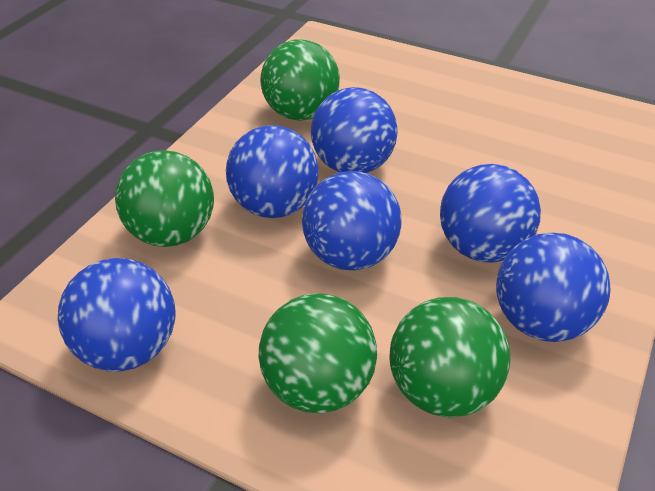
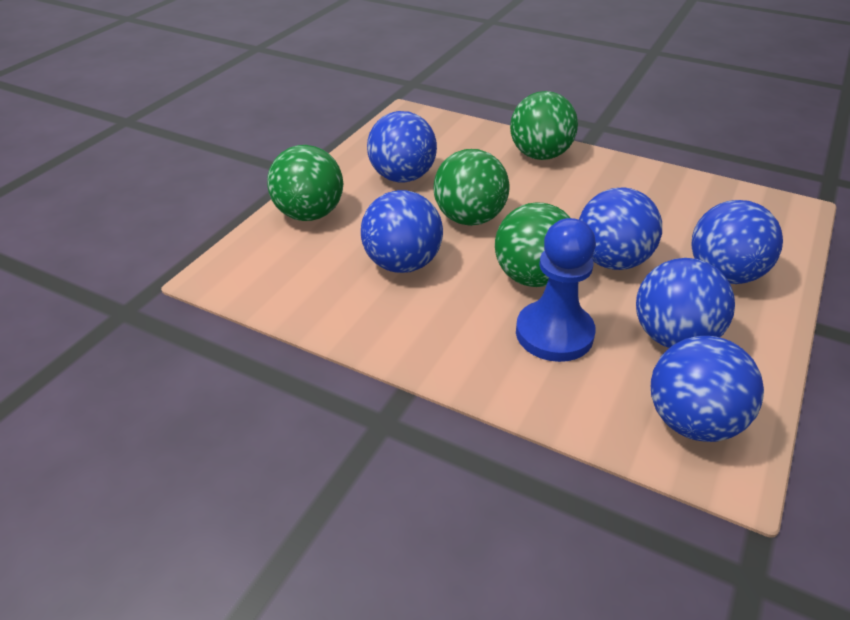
blue pawn: none = 0 -> [516,218,596,362] = 1

